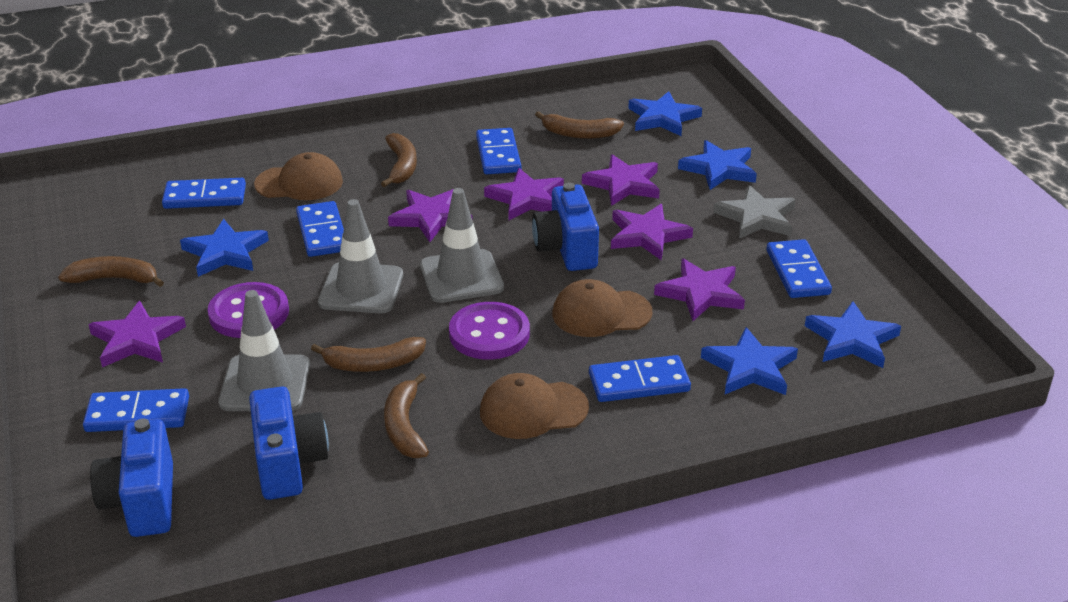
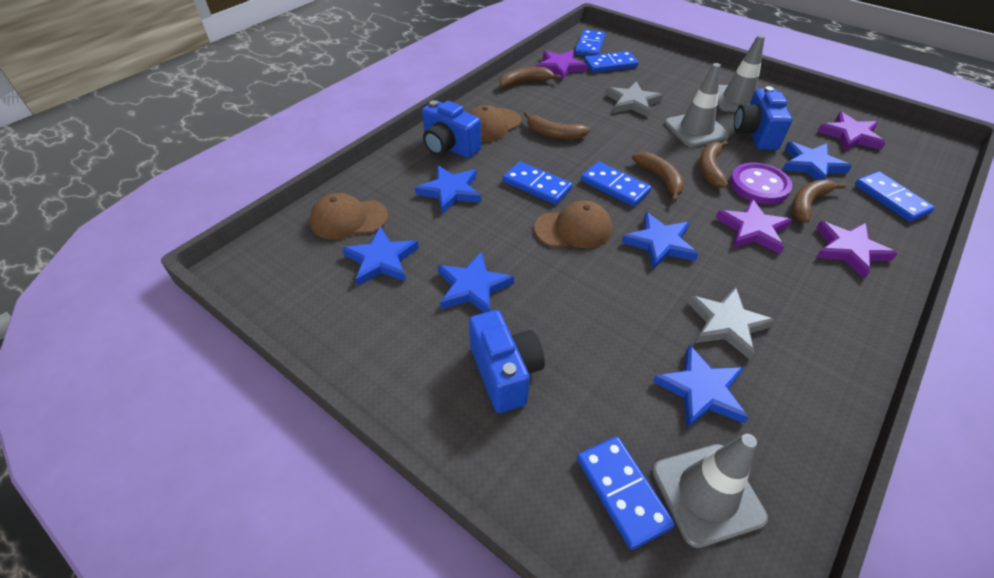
blue star: [180,219,269,277] [628,91,702,136] [678,140,757,190] [701,327,798,395] [805,301,901,368] = 5 -> [342,227,419,286] [415,165,481,214] [438,251,514,313] [622,212,698,270] [653,345,749,428] [782,142,852,180] = 6
grey star: [713,185,796,239] = 1 -> [606,81,663,117] [687,287,776,360] = 2
purple button: [208,282,289,338] [449,302,530,360] = 2 -> [730,162,792,204] = 1
purple star: [88,301,186,367] [388,189,473,242] [484,168,564,220] [582,154,660,206] [611,204,693,260] [654,259,745,321] = 6 -> [536,50,587,81] [716,199,792,254] [816,221,898,279] [817,112,886,151] = 4

